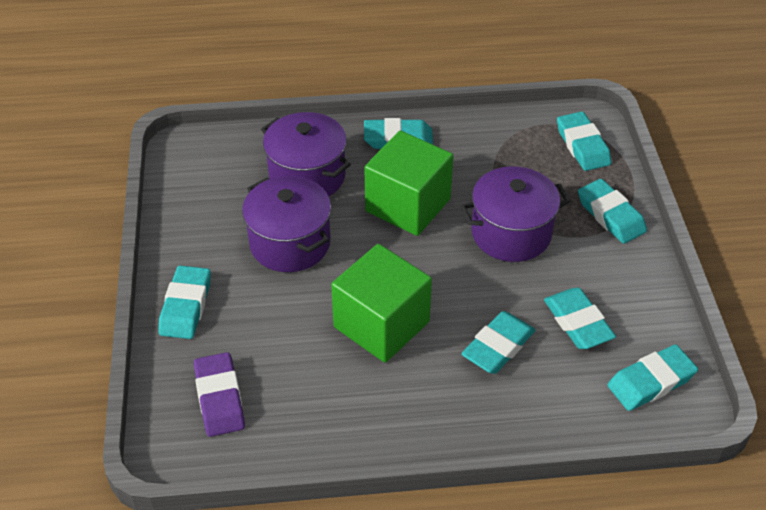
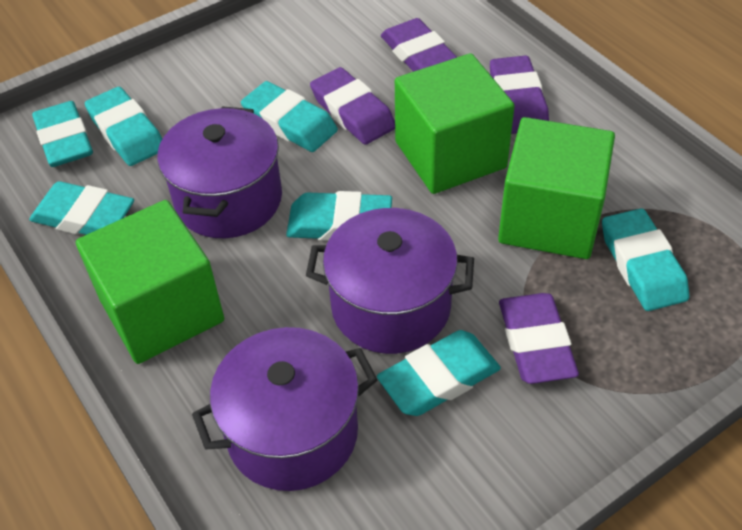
green cube: [331,244,432,363] [364,131,453,236] = 2 -> [76,200,224,364] [395,53,515,194] [498,117,615,259] = 3
purple eraser: [194,352,245,437] = 1 -> [310,67,395,145] [381,18,457,72] [490,55,549,134] [499,293,579,384] = 4

